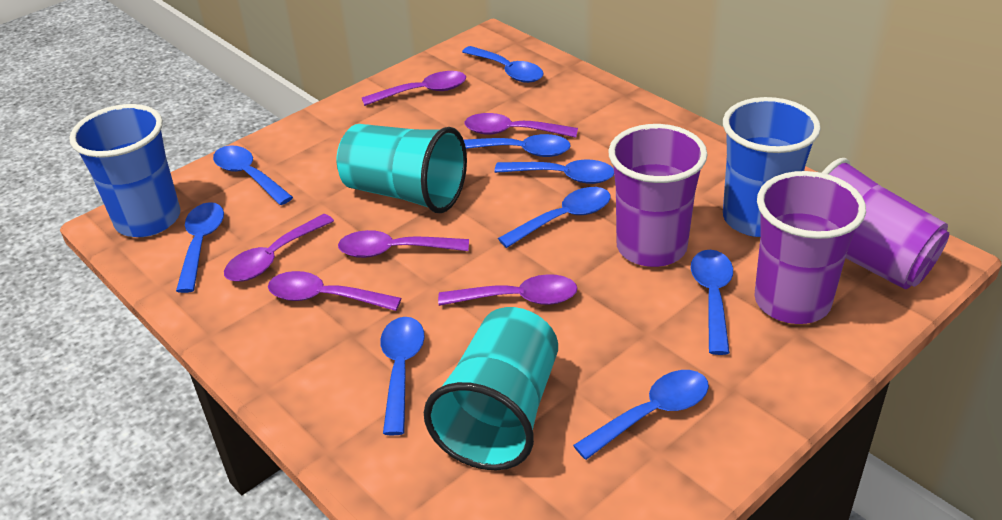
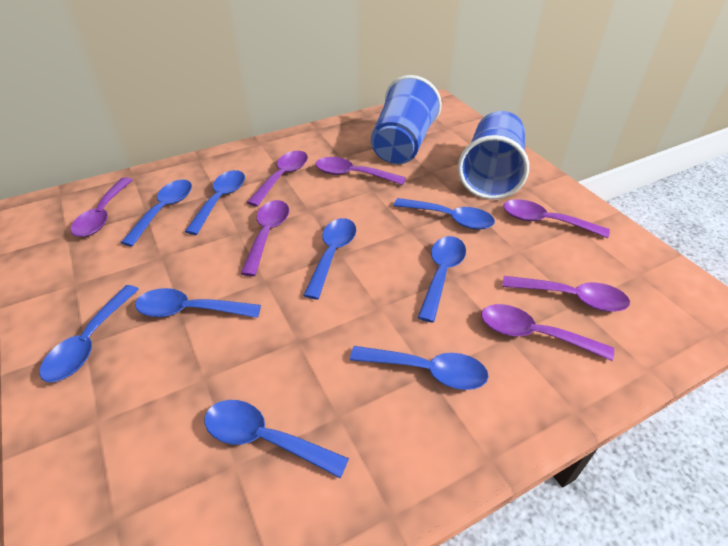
purple cup: [608,124,708,267] [754,171,866,324] [821,158,949,289] = 3 -> none = 0
purple spoon: [224,214,334,282] [268,271,401,311] [338,230,469,258] [361,71,466,106] [438,274,577,306] [465,113,578,138] = 6 -> [70,177,132,237] [241,200,289,276] [247,151,308,207] [315,157,406,185] [481,304,614,361] [502,276,630,312] [504,199,610,238] = 7
turquoise cup: [337,124,467,213] [424,307,558,470] = 2 -> none = 0

